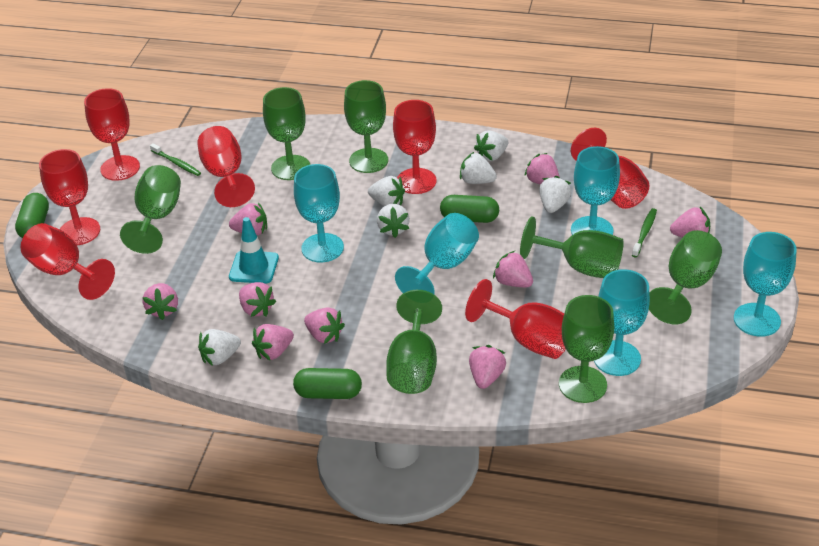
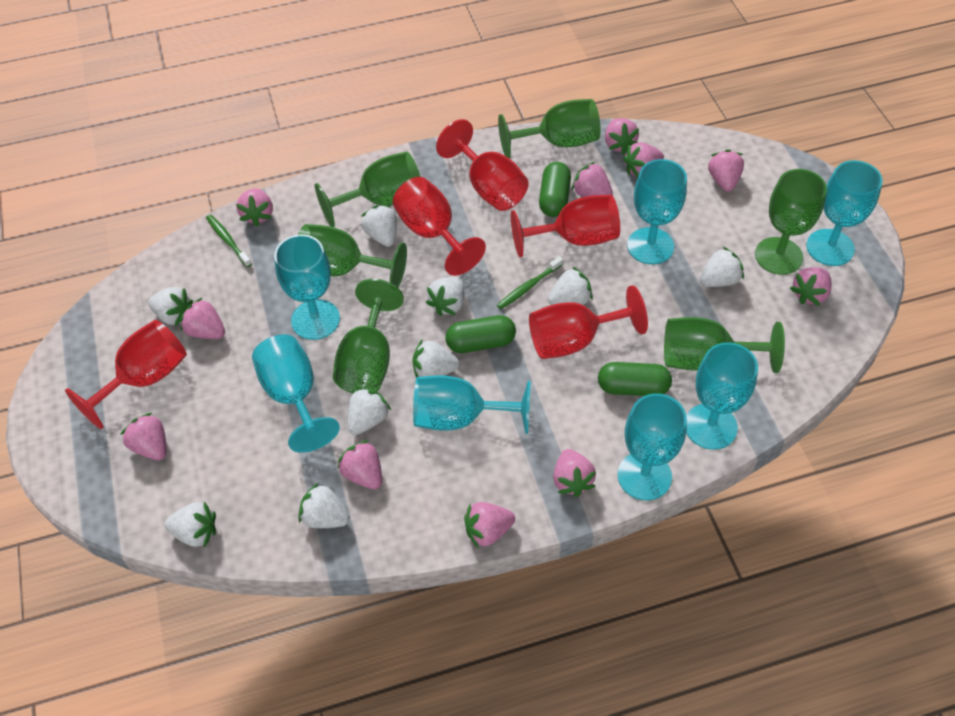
green goblet: [120,165,181,254] [263,87,310,180] [344,80,388,173] [386,290,442,394] [520,216,624,278] [559,295,614,403] [649,230,722,324] = 7 -> [298,224,407,287] [315,152,421,227] [333,279,404,393] [498,99,601,158] [664,317,785,373] [755,169,827,275] = 6
pink strawberry: [142,283,178,320] [229,202,267,235] [239,282,277,317] [252,324,294,361] [304,307,345,344] [469,345,506,389] [493,251,533,287] [524,153,560,184] [670,207,710,238] = 9 -> [120,413,166,460] [180,298,225,339] [236,188,273,227] [337,440,382,489] [464,502,515,549] [553,449,596,497] [572,162,613,197] [605,118,639,155] [623,142,664,177] [708,149,744,192] [790,267,832,306] = 11
red goblet: [21,223,115,300] [39,149,100,245] [84,88,140,181] [197,126,255,207] [393,100,437,194] [465,279,566,359] [571,128,649,209] = 7 -> [65,320,187,429] [393,177,486,276] [436,119,529,211] [511,195,620,257] [529,285,648,359] = 5
turquoise goblet: [294,164,344,262] [395,213,479,294] [571,146,620,235] [594,269,650,376] [734,232,797,337] = 5 -> [252,334,340,453] [274,235,340,340] [413,375,530,434] [618,393,687,501] [627,159,687,264] [686,342,758,450] [806,160,883,266] = 7
turquoise traffic cone: [229,217,279,284] = 1 -> none = 0
white strawberry: [198,329,241,366] [368,176,405,206] [377,204,410,238] [460,152,497,184] [474,131,508,161] [539,176,572,213] = 6 -> [148,287,193,326] [165,502,216,548] [299,483,350,528] [348,387,391,435] [361,205,397,247] [412,340,459,378] [426,277,464,316] [548,267,593,305] [700,247,744,287] = 9

